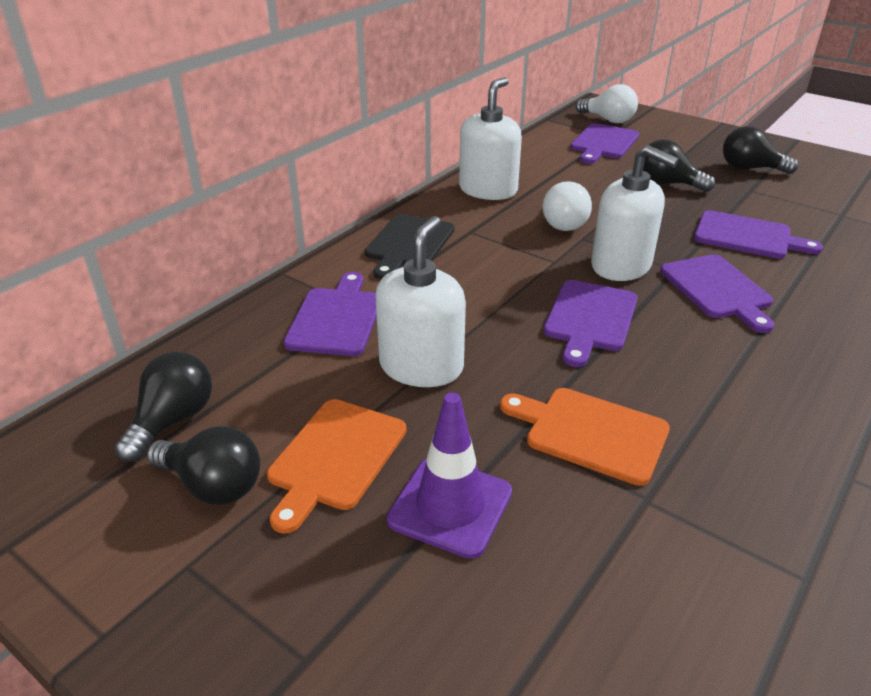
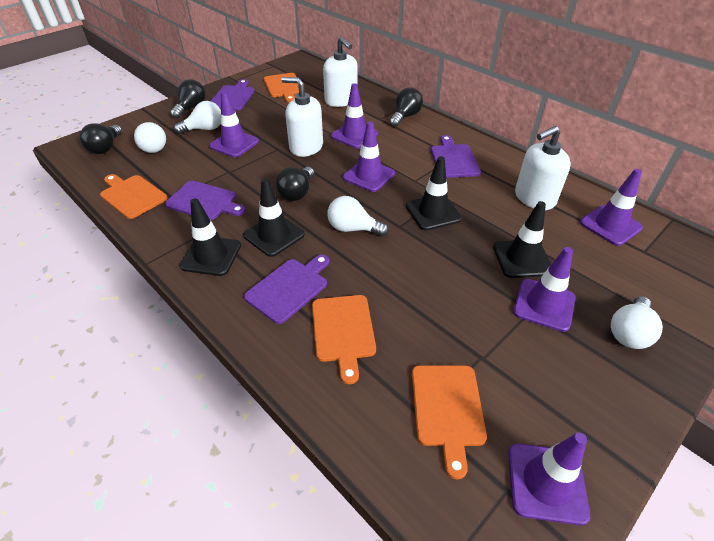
black cutting board: [365,214,455,279] = 1 -> none = 0
black traffic cone: none = 0 -> [180,198,241,276] [243,178,305,257] [406,156,462,230] [493,201,551,278] = 4
orange cutting board: [267,399,407,534] [500,388,670,486] = 2 -> [100,174,168,219] [264,73,299,103] [312,295,376,384] [412,365,487,479] = 4
purple cutting board: [284,272,377,356] [544,280,638,367] [570,123,639,164] [660,254,774,333] [694,210,823,259] = 5 -> [165,181,245,220] [211,79,255,110] [244,255,330,324] [431,135,481,178] = 4
purple traffic cone: [387,392,512,559] = 1 -> [209,91,259,158] [331,83,378,148] [343,121,395,192] [508,432,590,525] [513,247,576,332] [580,169,643,246] = 6
white light bulb: [543,181,592,231] [576,84,638,123] = 2 -> [134,122,166,153] [174,101,221,134] [328,196,389,237] [611,296,663,349] = 4

